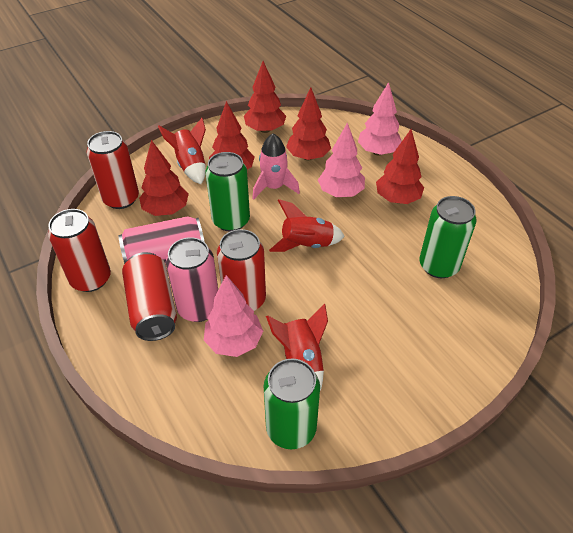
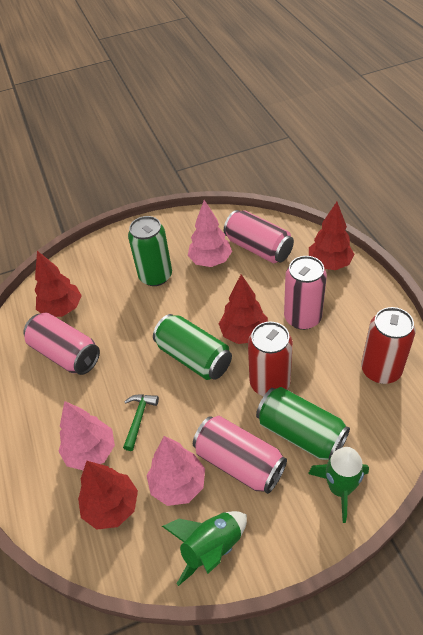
green hammer: none = 0 -> [123,395,159,451] = 1
green rocket: none = 0 -> [162,511,247,586] [308,447,369,523] = 2
pink can: [118,216,205,264] [166,237,218,322] = 2 -> [24,312,100,375] [193,416,287,494] [224,210,294,263] [284,256,327,330] = 4
pink rocket: [252,133,300,200] = 1 -> none = 0
red can: [48,209,111,292] [87,131,139,209] [122,252,177,341] [217,229,266,311] = 4 -> [248,322,293,396] [361,307,416,384] = 2
red rocket: [158,118,206,184] [266,303,328,391] [269,199,345,252] = 3 -> none = 0
red tree: [139,140,189,216] [209,101,255,169] [244,61,286,133] [286,87,331,160] [376,129,424,204] = 5 -> [34,251,82,317] [78,461,138,530] [219,274,268,344] [309,202,354,270] = 4

